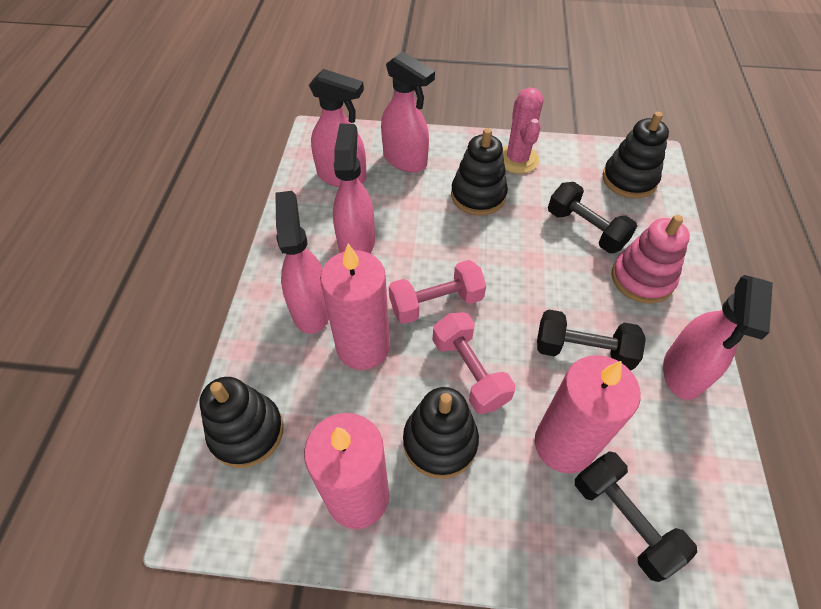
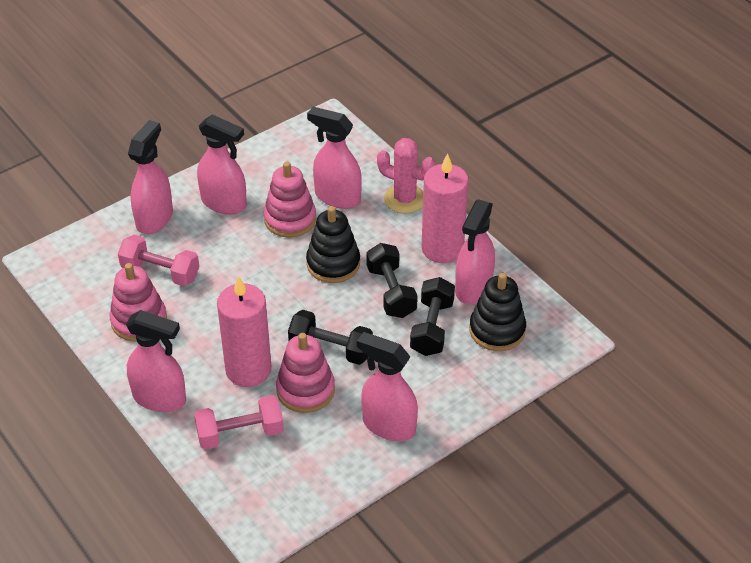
black stacking toy: [199,377,284,468] [403,387,479,479] [451,128,508,215] [603,112,669,199] = 4 -> [306,206,360,283] [469,273,526,351] = 2
pink candle: [304,413,389,529] [320,243,390,370] [535,355,641,474] = 3 -> [217,276,272,387] [421,153,469,263] = 2
pink spray bottle: [275,191,329,334] [309,69,367,187] [333,124,375,253] [381,52,435,173] [663,275,773,400] = 5 -> [126,310,186,412] [128,120,173,234] [197,114,247,214] [307,107,362,209] [357,332,418,441] [455,199,495,304] = 6
pink stacking toy: [612,215,690,304] = 1 -> [110,263,167,341] [264,162,316,238] [276,333,335,413] = 3

